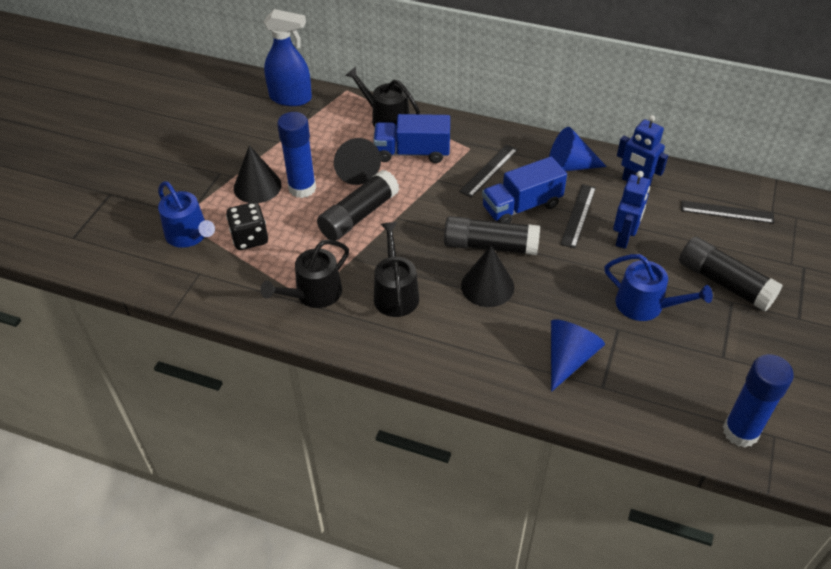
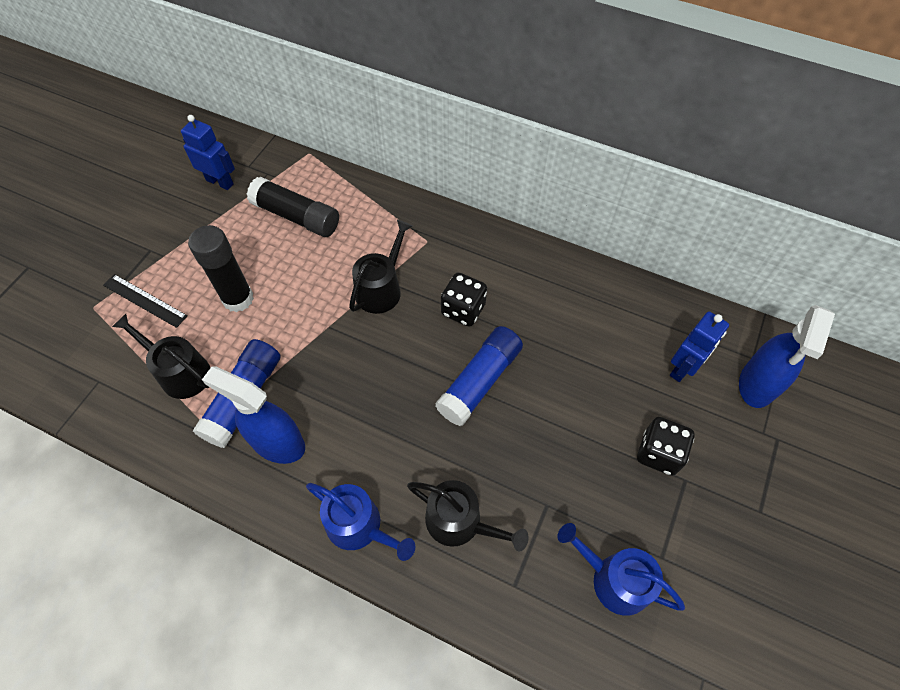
black cone: [234,145,282,203] [334,138,381,185] [461,246,514,307] = 3 -> none = 0
black dice: [226,202,268,250] = 1 -> [441,273,487,327] [637,417,694,476] = 2
black glue stick: [317,170,399,241] [444,216,540,255] [679,237,783,311] = 3 -> [188,225,254,312] [247,177,339,237] = 2
black ruler: [459,144,518,197] [560,184,596,248] [681,200,774,224] = 3 -> [103,274,187,328] = 1
blue cone: [549,127,607,171] [551,319,605,392] = 2 -> none = 0
blue spray bottle: [264,9,312,106] = 1 -> [202,367,305,464] [739,305,835,408] = 2
blue truck: [373,114,450,163] [482,156,567,223] = 2 -> none = 0

